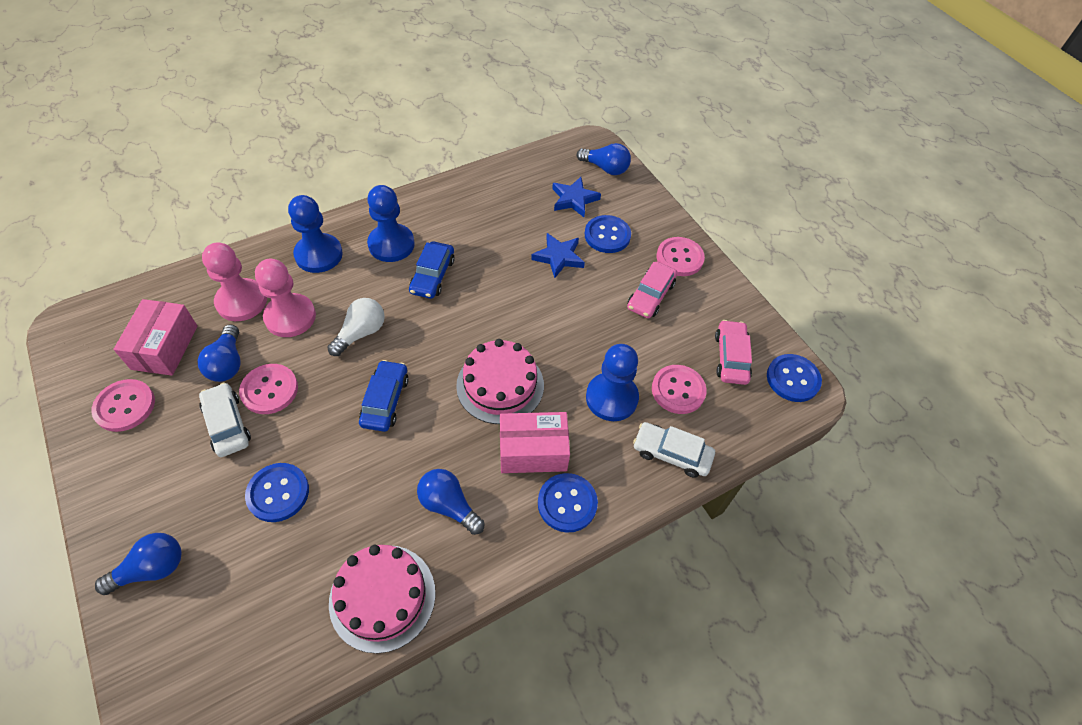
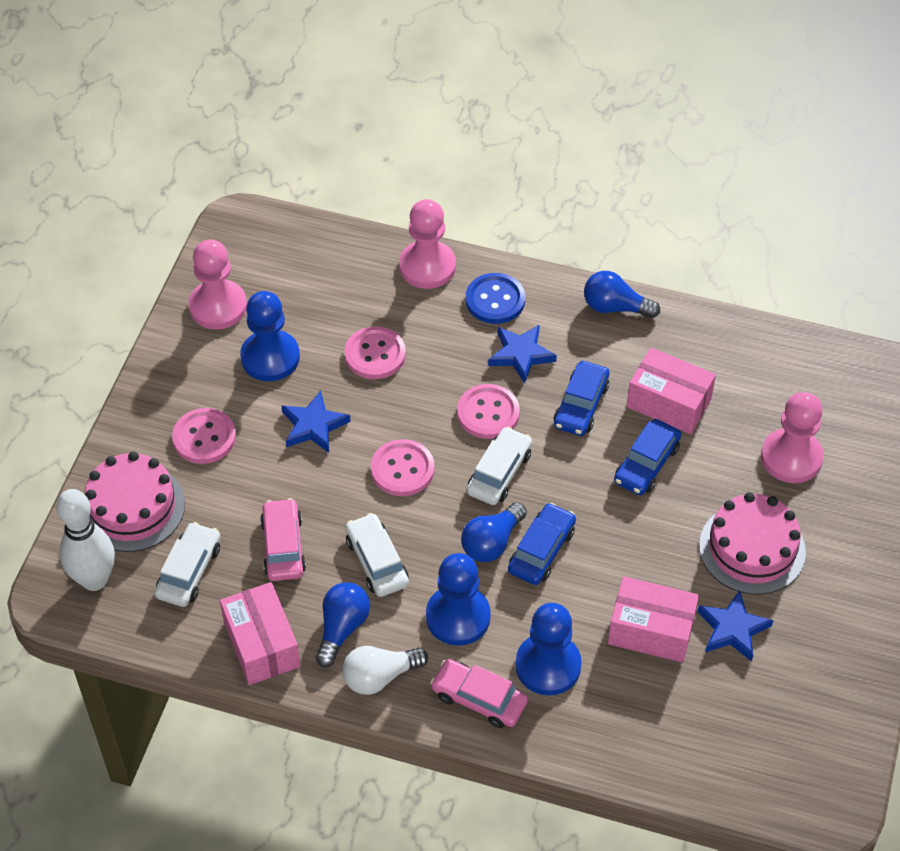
blue button: [245,463,309,522] [538,473,598,533] [585,215,631,253] [767,354,822,402] = 4 -> [466,273,525,324] = 1
blue car: [359,360,409,432] [409,241,455,299] = 2 -> [508,503,576,585] [554,361,610,436] [614,419,681,495] = 3
blue light bulb: [95,533,181,595] [198,324,241,382] [417,469,485,535] [577,143,631,175] = 4 -> [316,582,370,667] [461,502,527,562] [584,271,660,318] = 3
blue star: [531,233,585,278] [552,177,601,217] = 2 -> [281,391,350,453] [488,324,557,383] [697,590,774,661] = 3
pink box: [113,299,198,376] [500,412,570,473] = 2 -> [220,582,300,685] [608,576,699,663] [626,348,716,434] = 3
pink pawn: [202,242,267,321] [255,259,316,337] = 2 -> [188,239,247,330] [399,199,456,289] [761,392,824,483] = 3
white bowling pin: none = 0 -> [57,489,115,591] = 1
white car: [199,383,251,457] [633,422,715,478] = 2 -> [154,522,220,607] [345,513,409,597] [467,427,532,505] = 3

